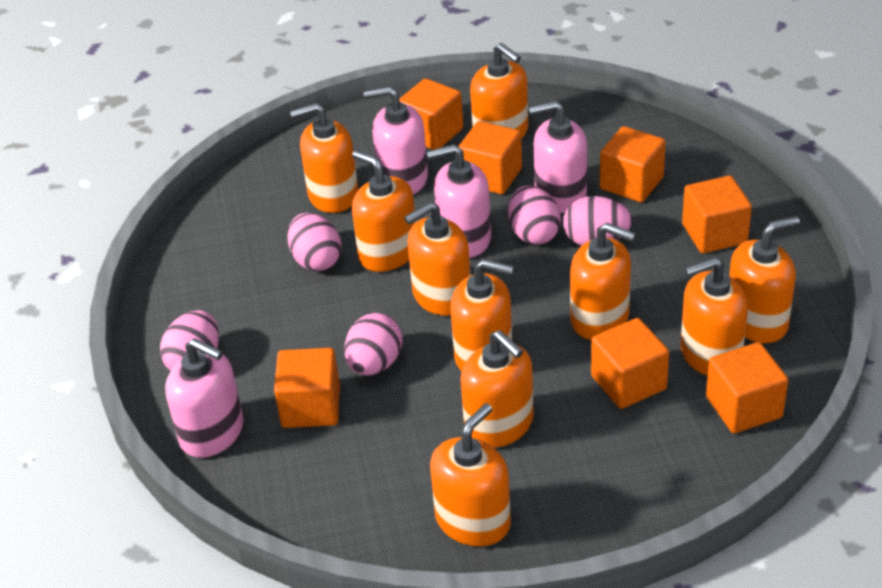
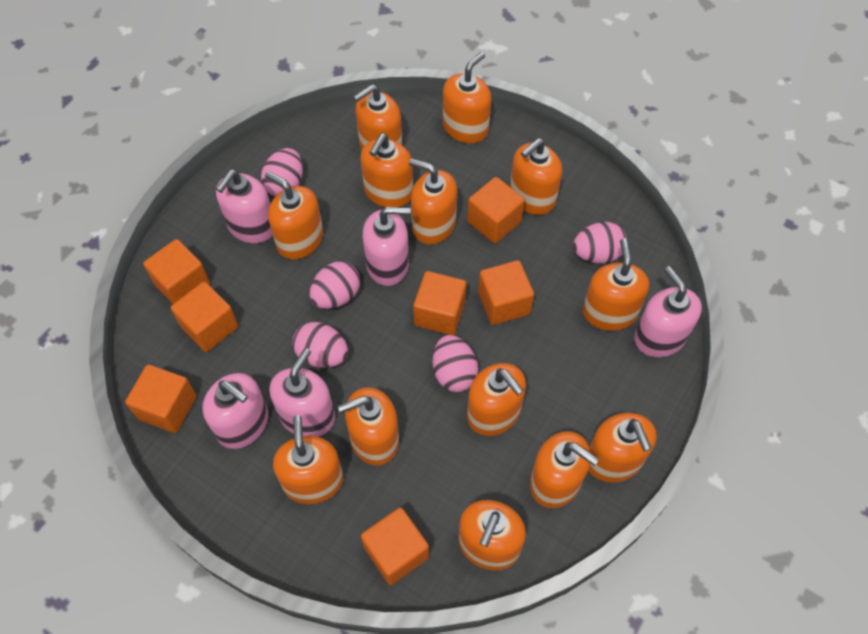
orange soap dispenser: [290,103,358,213] [352,150,416,272] [404,202,471,316] [430,403,511,547] [450,259,514,372] [461,330,534,448] [470,43,528,139] [570,223,636,340] [680,257,748,376] [729,216,800,343] = 10 -> [265,171,323,259] [273,415,343,504] [338,387,399,466] [353,84,402,149] [361,134,413,207] [409,159,457,245] [443,52,491,143] [459,500,526,570] [467,363,526,436] [510,138,562,215] [530,431,599,508] [583,238,649,331] [589,413,657,483] = 13
pink soap dispenser: [165,338,243,458] [363,86,428,194] [426,144,491,258] [528,100,587,213] = 4 -> [203,373,269,449] [216,170,273,243] [269,348,335,437] [362,207,411,286] [634,266,702,357] = 5

